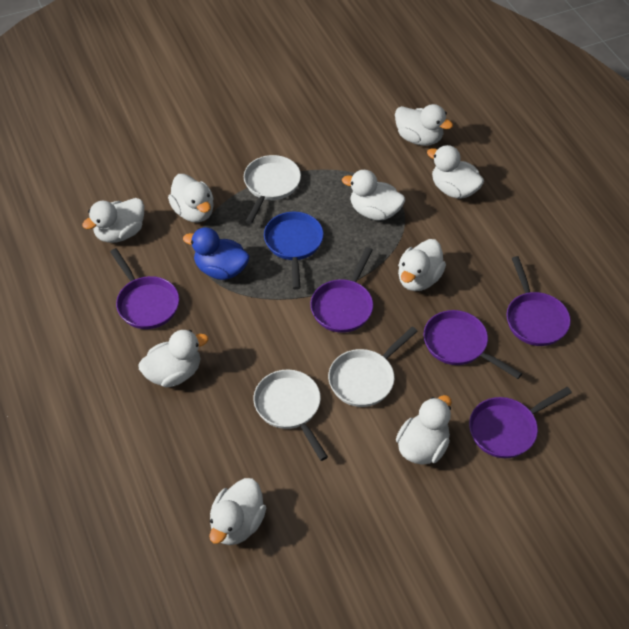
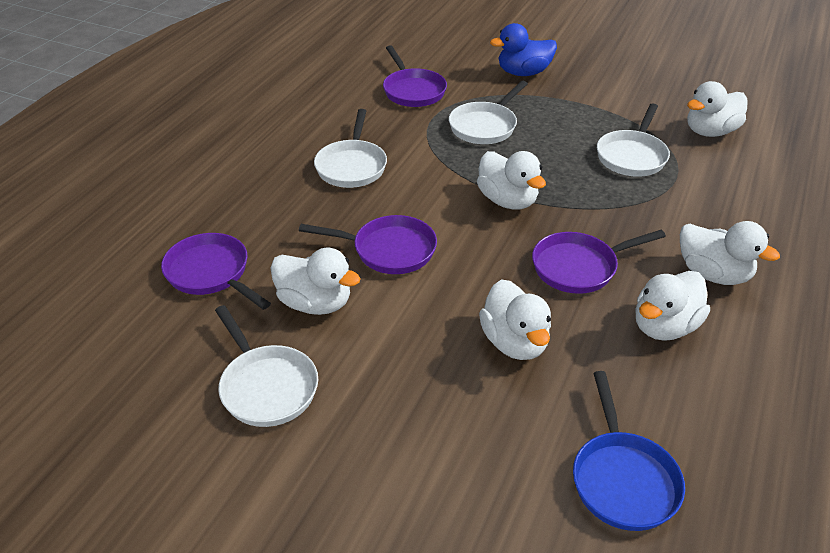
purple pan: [110,248,179,329] [310,247,373,333] [423,310,522,379] [469,387,572,458] [507,256,571,346] = 5 -> [161,233,271,310] [299,215,437,274] [383,45,447,107] [532,230,666,294] = 4
white duck: [82,198,144,243] [138,330,208,387] [168,174,214,222] [209,478,266,545] [342,170,405,221] [395,104,453,146] [396,395,452,465] [398,239,446,291] [427,145,484,199] = 9 -> [271,248,361,315] [477,151,546,210] [479,279,551,360] [635,271,710,341] [680,221,780,285] [687,81,748,137] = 6
white pan: [244,155,301,224] [254,370,328,461] [328,327,418,407] = 3 -> [215,305,318,427] [314,109,387,188] [449,81,528,144] [597,103,670,177] = 4

